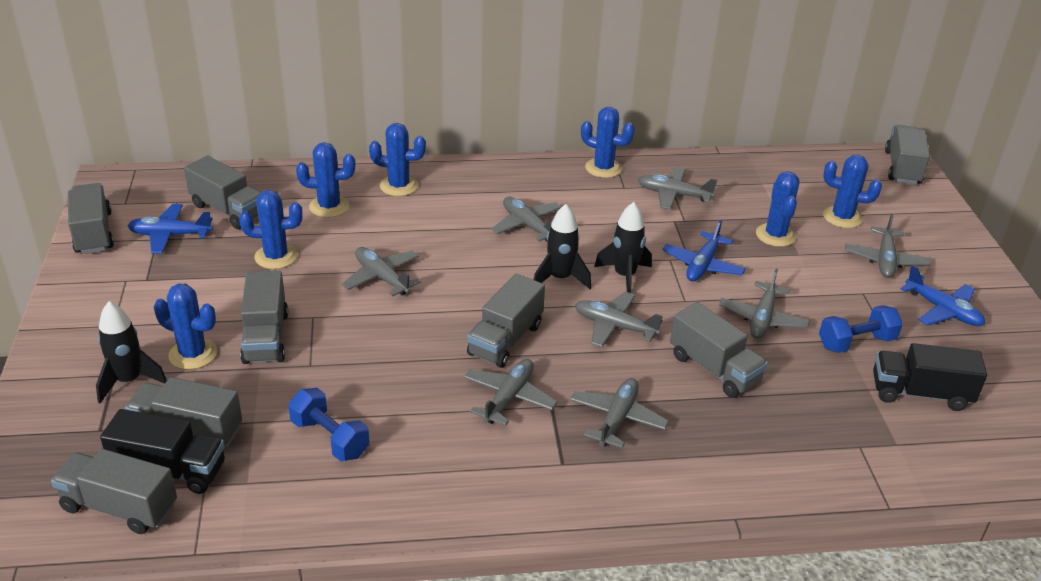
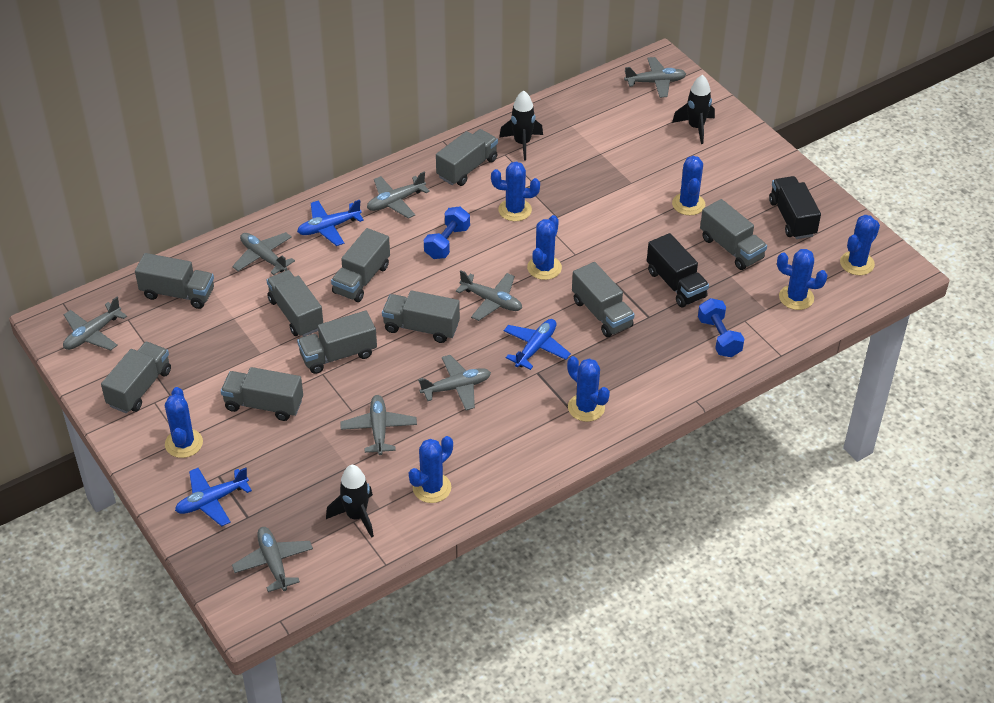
blue cactus: [154,284,217,370] [239,190,303,269] [296,142,355,218] [369,123,426,196] [581,107,635,178] [756,171,800,247] [823,155,882,228] = 7 -> [165,387,203,458] [409,436,453,503] [491,161,540,221] [527,215,562,280] [567,356,610,422] [672,156,705,215] [777,249,828,310] [840,215,880,275] = 8
grey truck: [51,449,177,534] [68,183,114,254] [125,377,242,447] [184,155,261,229] [240,271,288,364] [467,274,545,368] [670,302,768,398] [885,125,930,185] = 8 -> [101,342,171,413] [135,253,214,309] [221,367,303,421] [266,270,323,337] [297,311,377,374] [331,228,390,302] [382,290,460,343] [436,129,498,186] [572,262,635,337] [700,199,767,270] = 10

